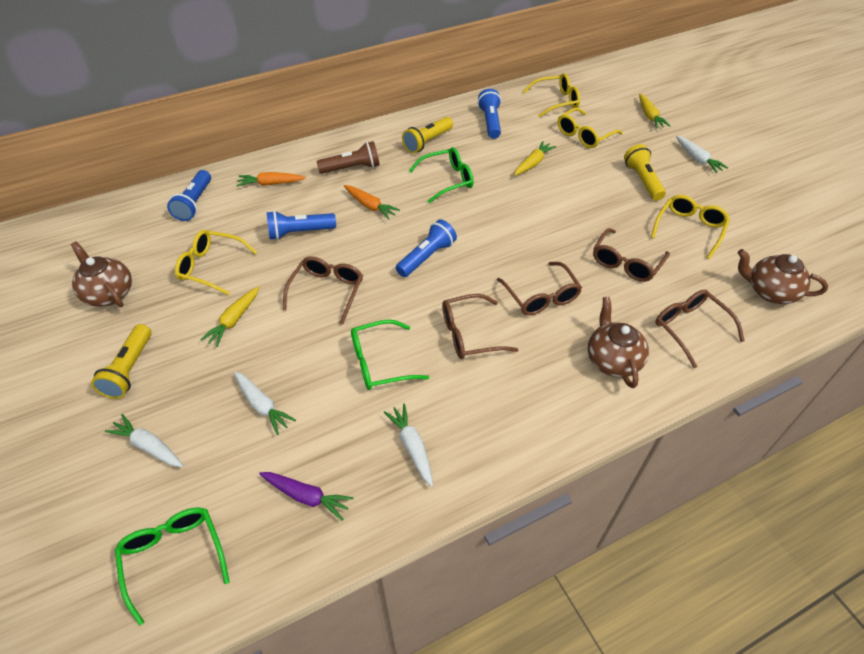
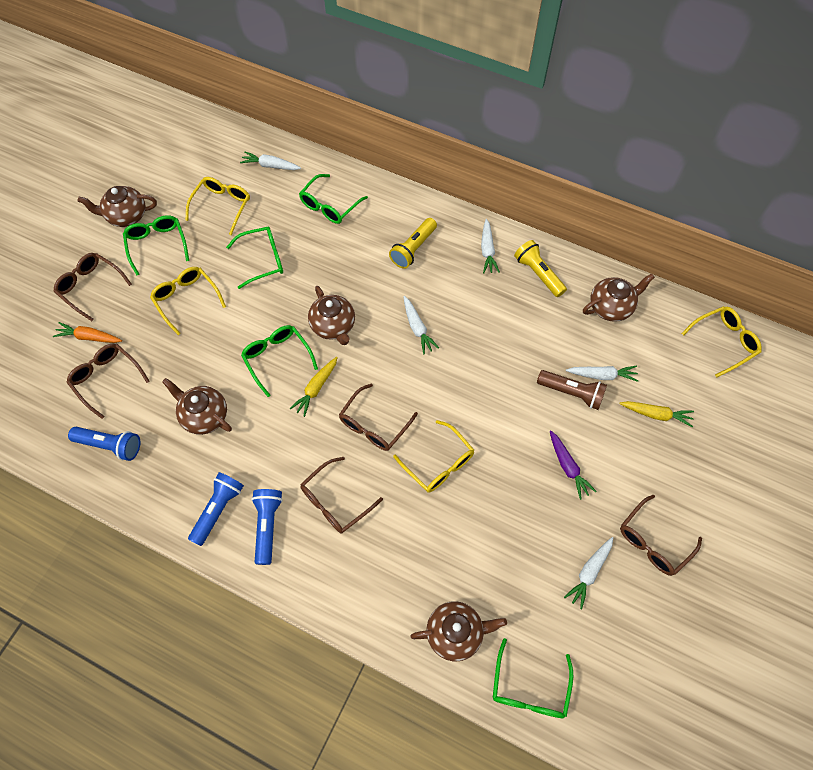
blue flashlight: [167,170,211,221] [267,211,336,240] [396,219,457,277] [478,89,501,139] = 4 -> [68,427,140,461] [188,472,244,546] [251,489,283,565] = 3
brown teapot: [71,241,132,307] [588,297,649,388] [738,249,828,304] = 3 -> [78,186,157,227] [162,378,232,435] [308,286,355,345] [410,601,507,661] [583,273,655,322] = 5
green glasses: [115,507,230,626] [351,320,429,390] [409,147,474,203] = 3 -> [123,215,189,275] [226,227,283,289] [241,325,318,397] [299,174,368,224] [493,638,573,718] = 5
orange carrot: [237,172,306,187] [344,185,400,220] = 2 -> [53,322,122,343] = 1
white carrot: [105,414,183,467] [234,372,296,435] [384,403,433,487] [676,136,728,173] = 4 -> [240,151,301,170] [403,296,439,354] [481,219,500,273] [564,537,613,609] [566,366,638,382] = 5
yellow carrot: [200,286,259,347] [514,141,556,176] [639,94,670,128] = 3 -> [290,357,338,417] [620,401,694,427] = 2
yellow flashlight: [91,324,152,399] [402,117,453,153] [624,144,666,201] = 3 -> [389,218,437,269] [514,240,567,297] = 2

